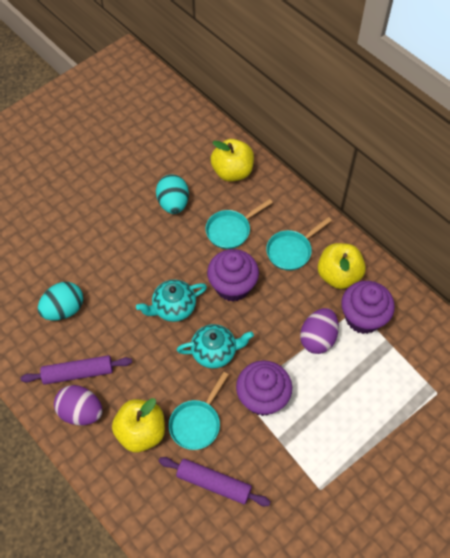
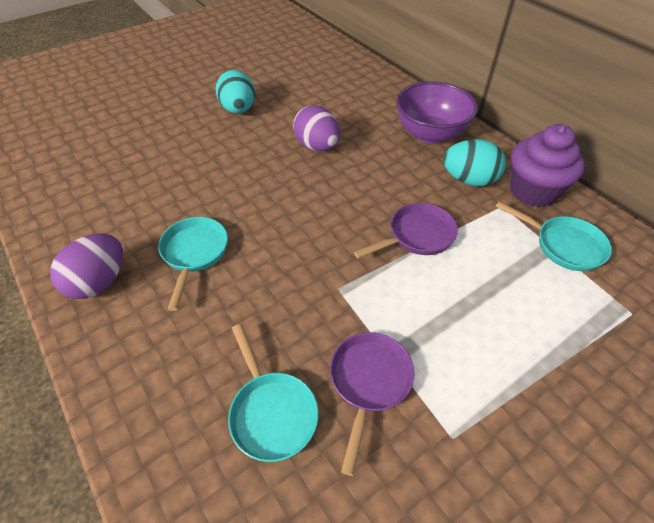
purple bowl: none = 0 -> [396,81,478,144] = 1
purple cupcake: [207,249,259,302] [236,360,292,416] [341,281,395,334] = 3 -> [510,124,585,207] = 1
purple pan: none = 0 -> [330,332,415,476] [354,203,458,258] = 2
purple rolling pin: [21,355,132,385] [159,457,271,506] = 2 -> none = 0
turquoise teapot: [136,280,207,322] [177,324,254,368] = 2 -> none = 0
yellow apple: [112,398,165,452] [211,139,254,182] [318,243,366,289] = 3 -> none = 0

